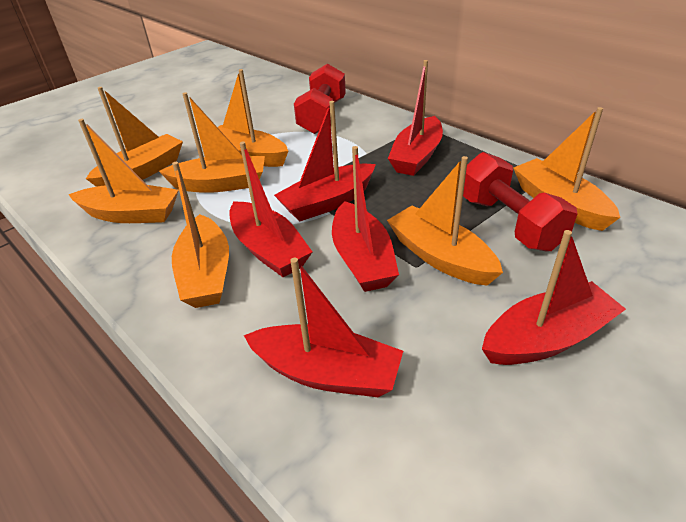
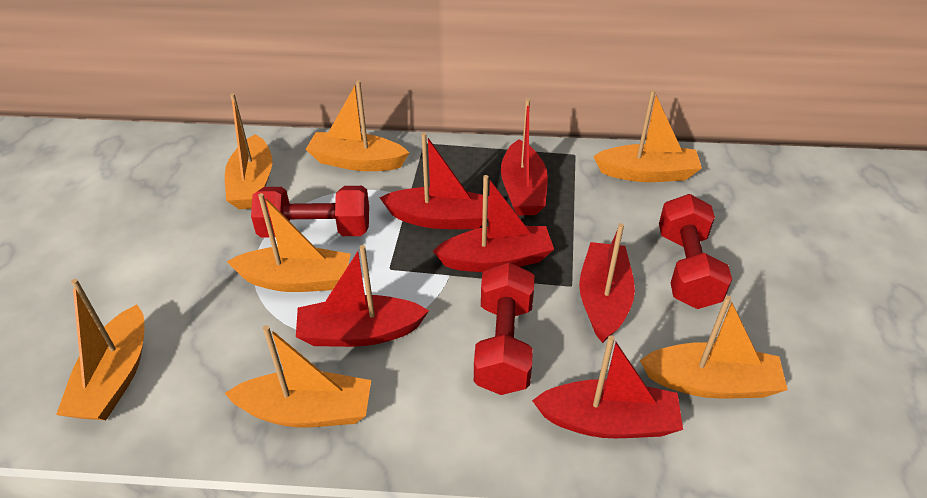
red dumbbell: [294,63,346,134] [463,152,578,251] = 2 -> [251,186,369,237] [474,262,534,395] [659,194,732,309] = 3

